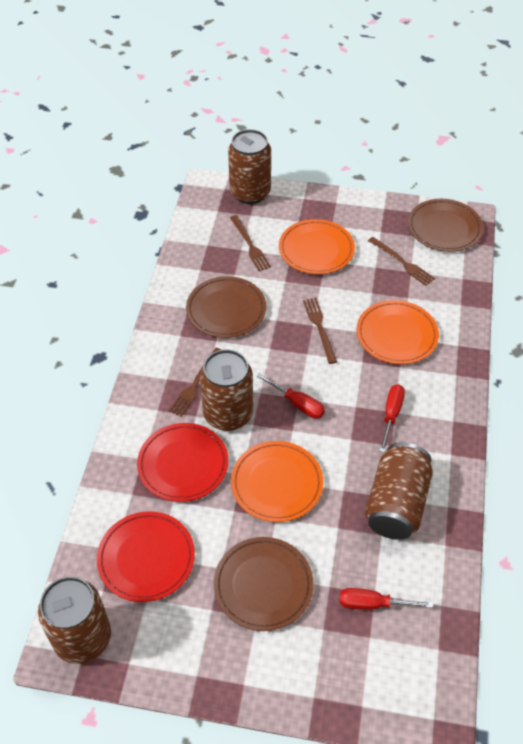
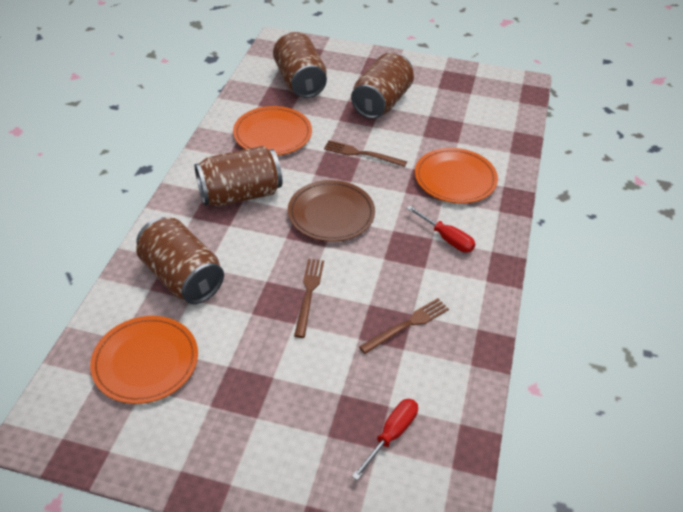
brown fork: [168,348,221,417] [230,215,271,271] [303,298,337,364] [368,237,435,286] = 4 -> [294,259,324,338] [324,140,407,167] [359,298,449,354] = 3
brown plate: [186,276,266,338] [214,537,313,631] [408,199,483,252] = 3 -> [288,180,375,242] = 1
red plate: [97,511,195,602] [137,423,228,502] = 2 -> none = 0
red screwdriver: [256,373,325,419] [340,588,433,610] [379,384,405,453] = 3 -> [352,399,418,480] [407,206,475,253] = 2

